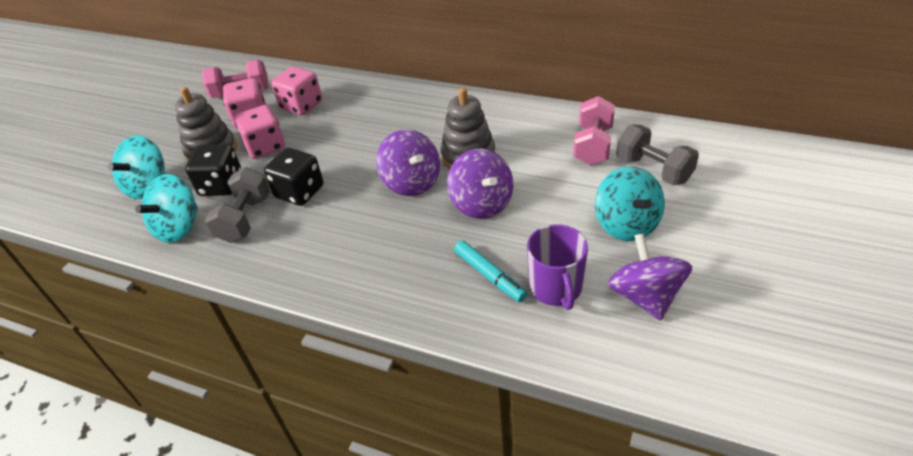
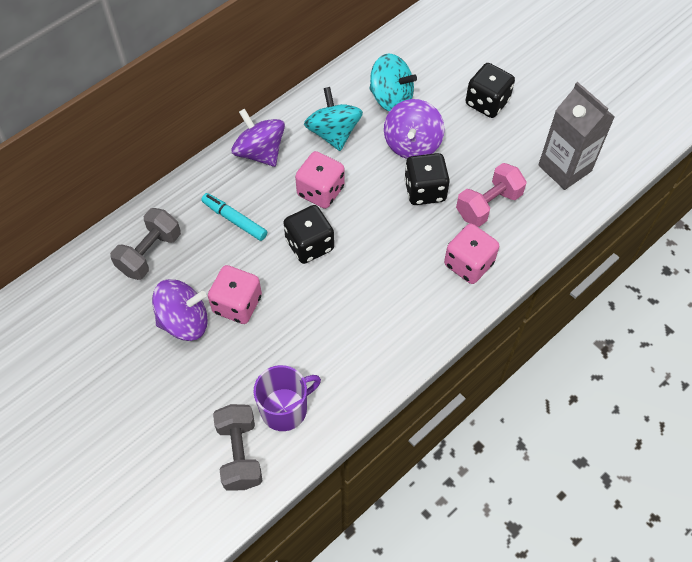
black dice: [185,144,242,196] [264,148,323,206] = 2 -> [283,205,334,264] [404,153,450,205] [466,63,515,118] = 3
grey carton: none = 0 -> [538,82,615,190] = 1
grey stacking toy: [175,87,237,162] [441,88,496,169] = 2 -> none = 0
pink dumbbell: [202,60,269,98] [573,96,615,165] = 2 -> [456,163,527,227] = 1
turquoise spinning top: [108,135,165,199] [135,174,198,243] [595,166,665,241] = 3 -> [304,87,363,151] [369,54,417,111] = 2

